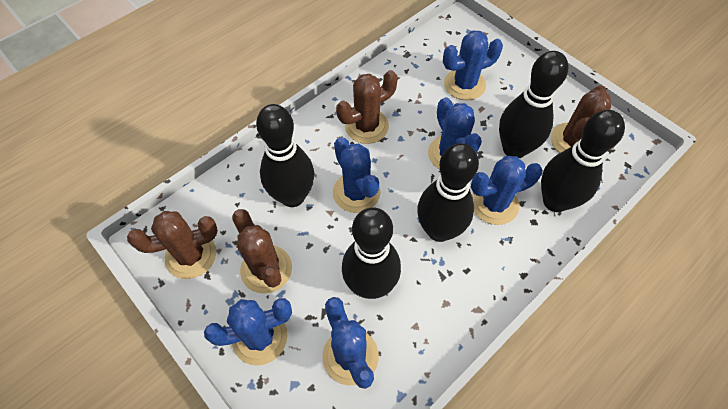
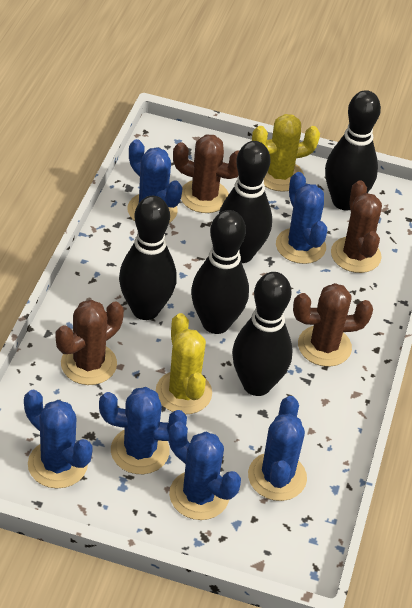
yellow cactus: none = 0 -> [156,313,212,414] [252,114,320,192] = 2

